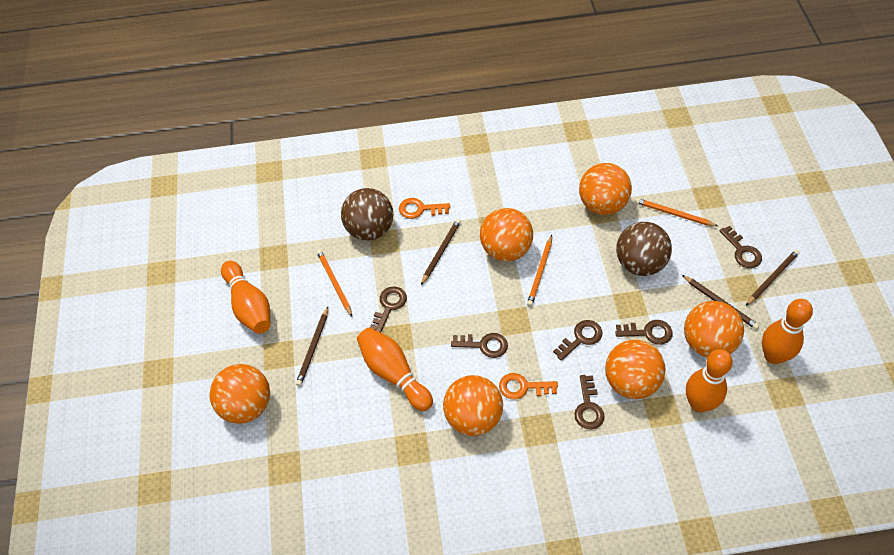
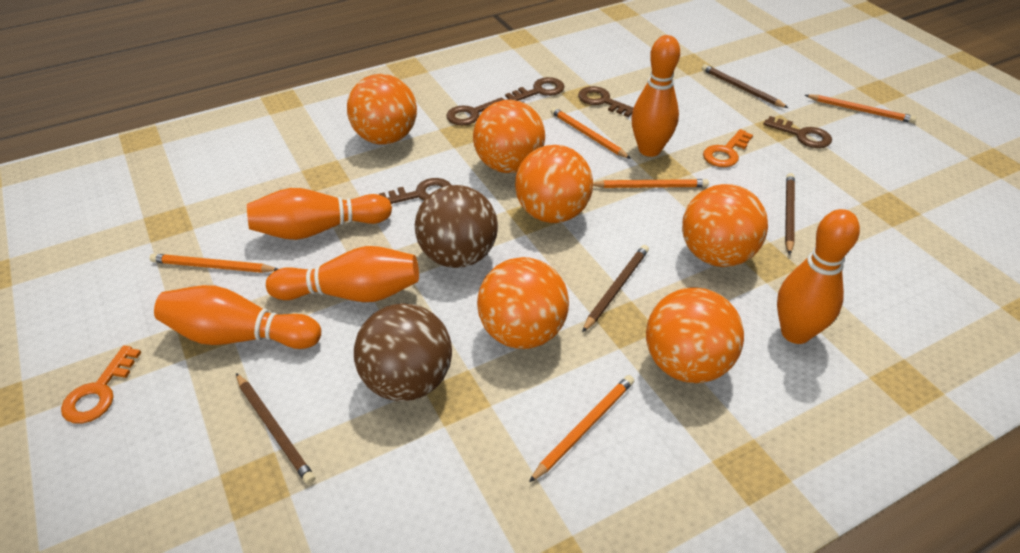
brown key: [370,286,407,333] [451,333,508,358] [553,320,602,361] [574,375,605,429] [615,320,673,345] [719,226,762,268] = 6 -> [379,178,451,204] [447,97,504,126] [505,77,565,101] [578,86,633,117] [763,116,832,148] = 5
orange bowling pin: [221,261,271,334] [357,327,433,411] [686,349,733,412] [762,299,813,364] = 4 -> [154,285,321,349] [247,188,392,240] [266,246,419,302] [631,35,680,157] [777,209,860,344] = 5
orange pencil: [316,249,352,316] [527,235,552,306] [635,198,718,226] = 3 -> [150,254,278,273] [529,375,634,482] [551,107,631,159] [593,179,709,188] [805,95,916,123] = 5

